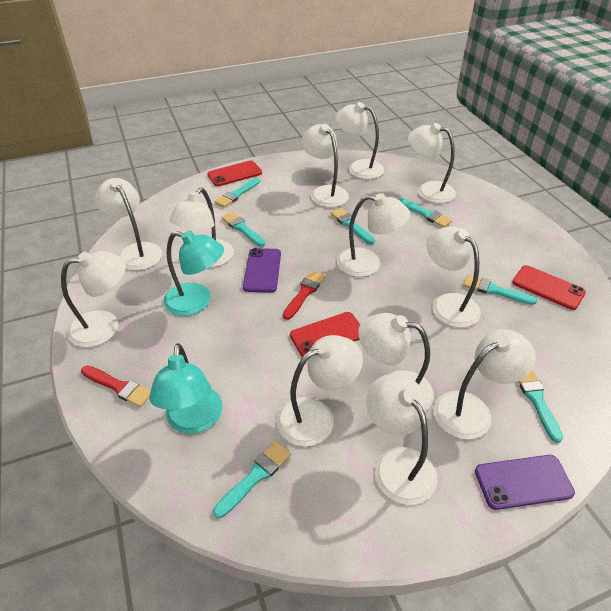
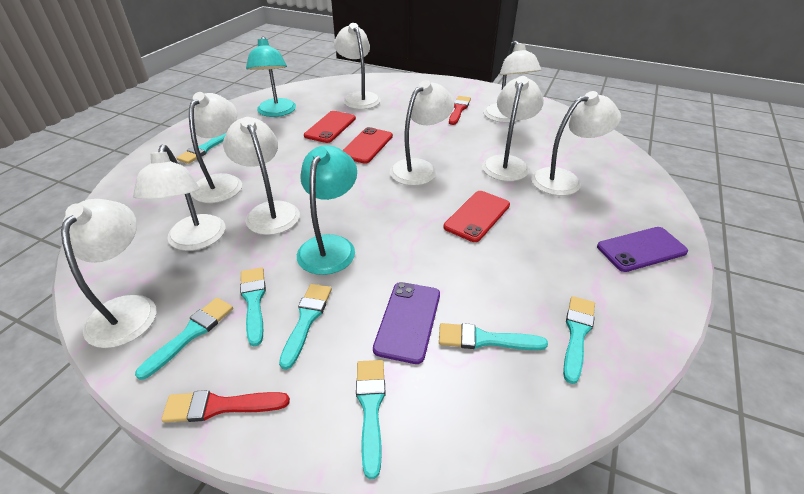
white lamp: [61,251,126,347] [95,178,162,271] [169,188,234,267] [276,335,363,447] [301,124,349,207] [335,102,384,179] [337,193,410,277] [358,313,434,410] [366,374,437,505] [408,123,456,203] [426,226,481,328] [434,329,536,440] = 12 -> [61,199,156,348] [133,145,225,251] [188,92,242,203] [223,117,300,235] [334,23,381,109] [390,80,454,186] [482,76,544,181] [484,41,541,123] [531,91,621,196] = 9

